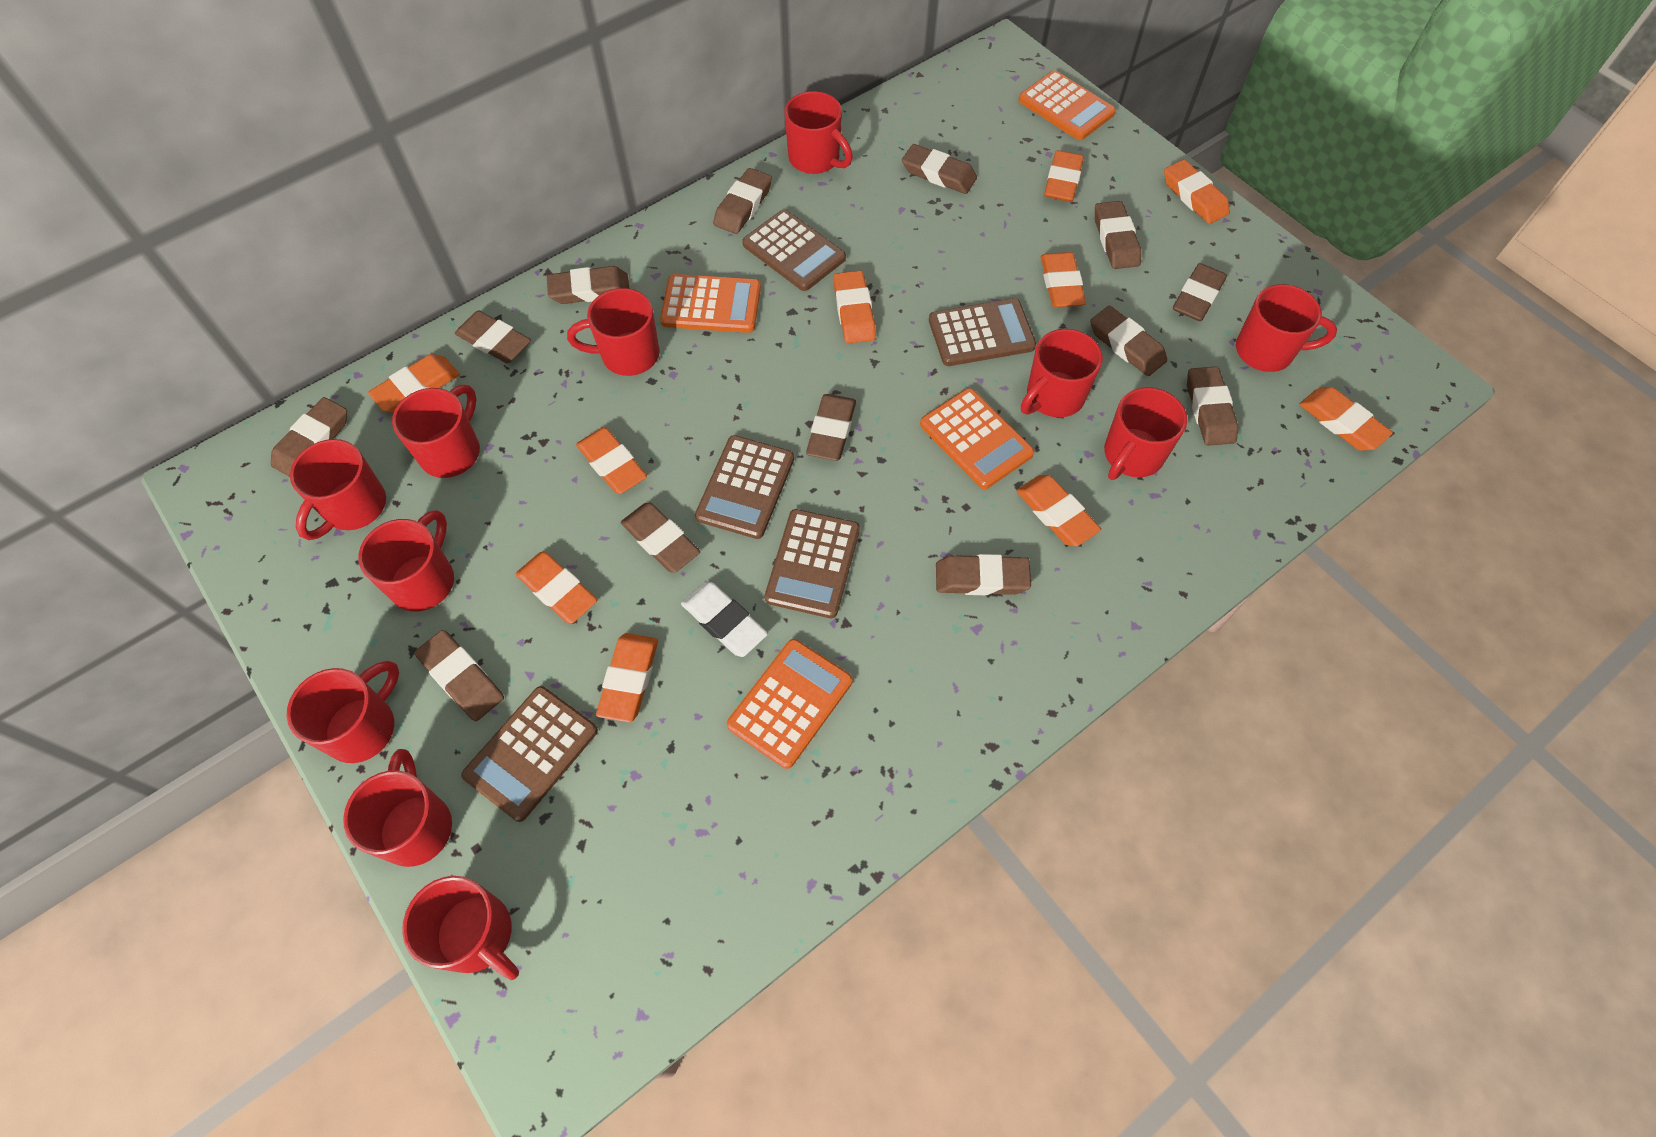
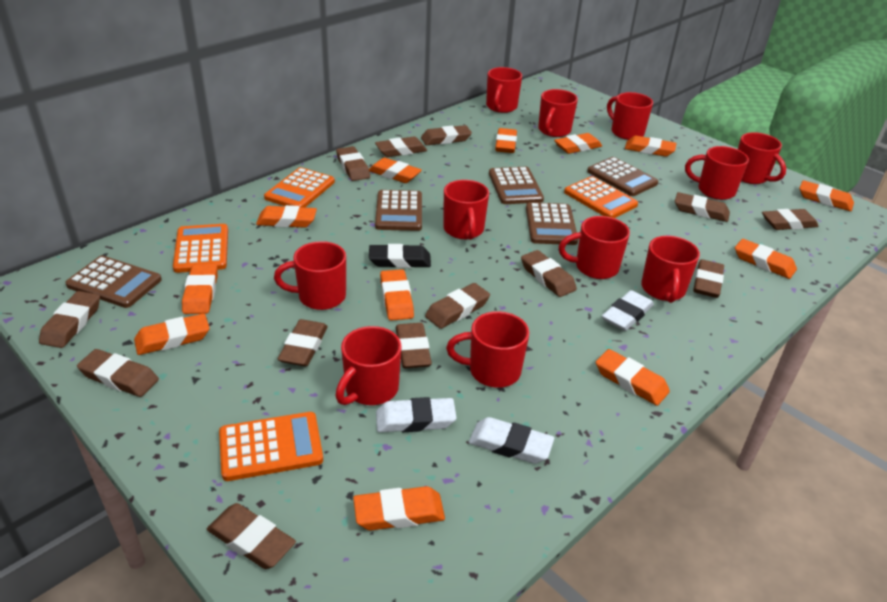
black eraser: none = 0 -> [369,244,431,268] = 1
orange eraser: [368,354,460,413] [516,552,598,624] [576,427,647,494] [596,633,658,722] [833,270,876,344] [1016,475,1101,546] [1041,252,1086,307] [1044,150,1084,202] [1164,159,1230,224] [1299,387,1393,451] = 10 -> [134,313,209,355] [182,264,218,314] [256,205,317,228] [353,486,445,531] [369,158,422,183] [380,269,414,321] [495,128,517,153] [554,133,602,154] [596,349,670,406] [625,136,676,157] [735,239,797,279] [800,180,854,211] = 12
white eraser: [681,581,768,657] = 1 -> [376,397,457,432] [469,417,554,464] [602,290,654,331] = 3

